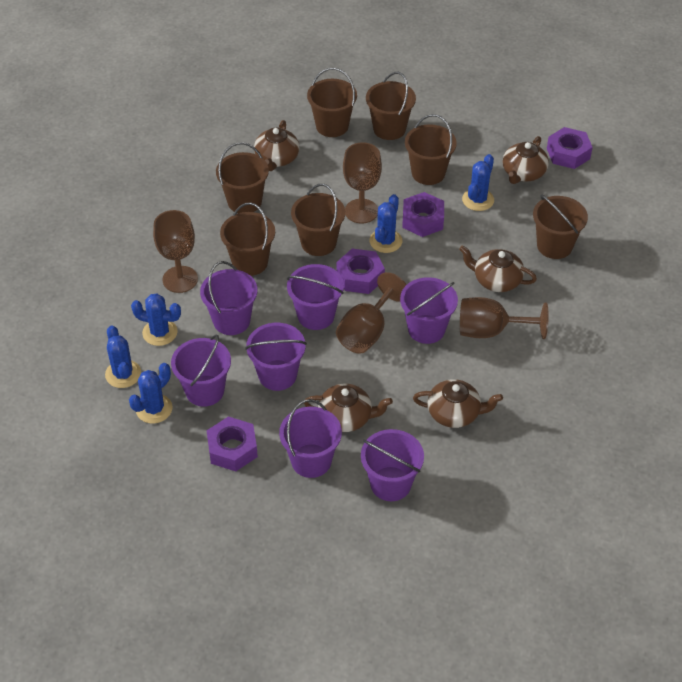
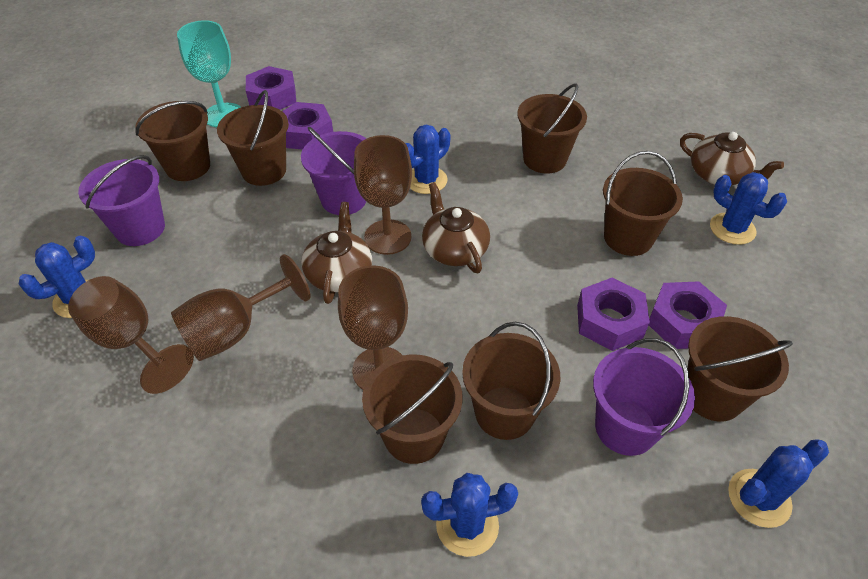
brown teapot: [254,120,300,171] [304,384,393,432] [413,379,503,428] [459,245,537,292] [503,136,549,184] = 5 -> [301,202,372,304] [422,182,490,273] [680,132,784,185] = 3
purple bucket: [171,334,231,407] [200,261,257,335] [245,323,307,391] [279,399,342,478] [287,264,344,330] [361,429,424,501] [400,277,458,344] = 7 -> [78,155,165,246] [301,127,366,215] [593,338,695,456] = 3
turquoise goblet: none = 0 -> [177,20,241,127] = 1

